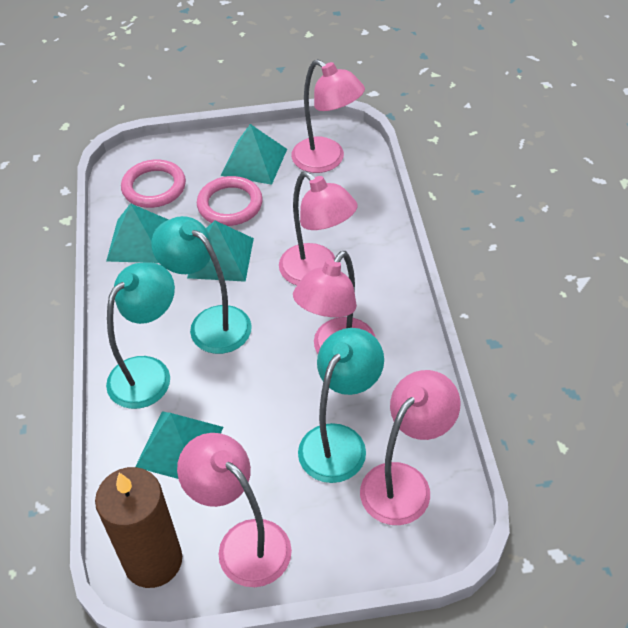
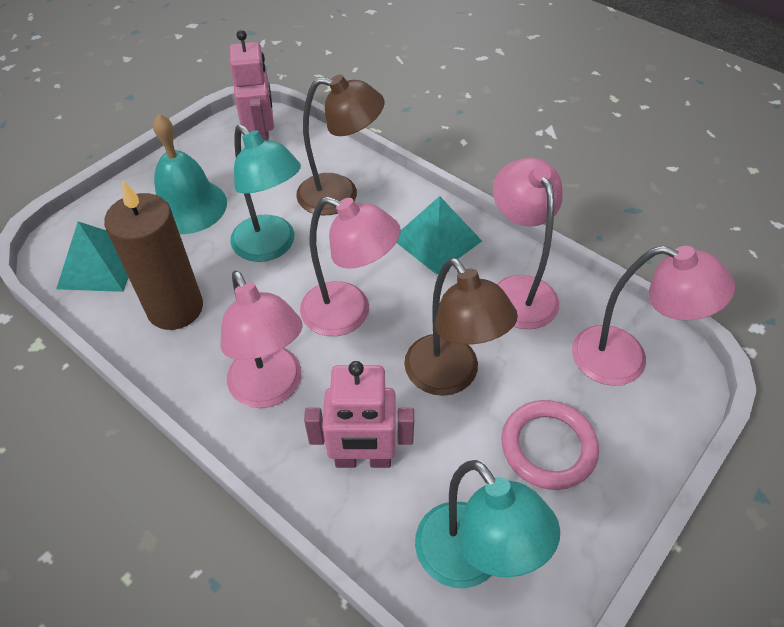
brown lamp: none = 0 -> [296,75,385,215] [404,258,518,396] = 2
pink lamp: [177,433,292,587] [279,171,358,285] [291,59,365,173] [293,251,376,354] [360,370,460,525] = 5 -> [220,271,303,408] [300,197,401,336] [493,158,563,329] [572,246,735,386] = 4
pink ring: [121,159,186,208] [197,176,263,226] = 2 -> [501,400,599,490] = 1
pink robot: none = 0 -> [229,30,274,140] [304,361,414,468] = 2
turquoise bell: none = 0 -> [153,114,227,234] = 1
turquoise lamp: [106,262,175,409] [151,216,252,354] [298,328,384,483] = 3 -> [230,124,301,262] [415,460,560,589] = 2
turquoise pyramid: [106,203,169,263] [135,411,223,479] [187,221,254,282] [221,124,287,185] = 4 -> [56,222,129,292] [397,196,482,275] = 2

